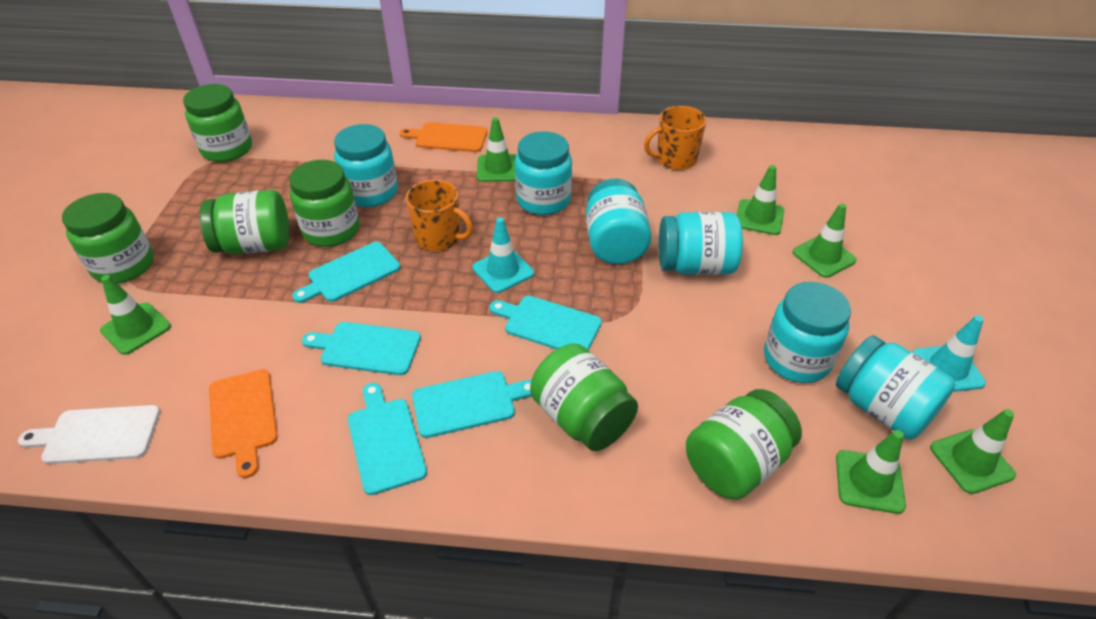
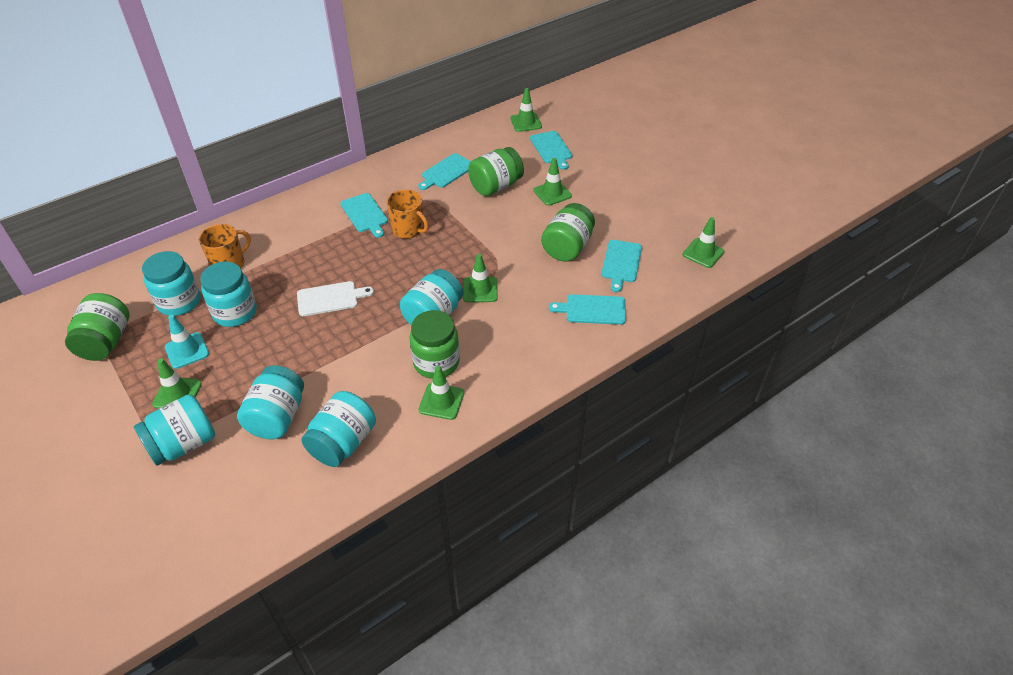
green jar: [62,193,154,284] [183,84,252,162] [200,190,289,255] [289,160,359,247] [530,344,638,451] [686,389,802,500] = 6 -> [65,293,130,361] [410,310,460,379] [468,147,524,196] [541,203,595,262] = 4
orange cutting board: [209,369,278,478] [400,122,488,152] = 2 -> none = 0
turquoise traffic cone: [472,217,534,293] [912,315,986,392] = 2 -> [165,315,209,369] = 1

